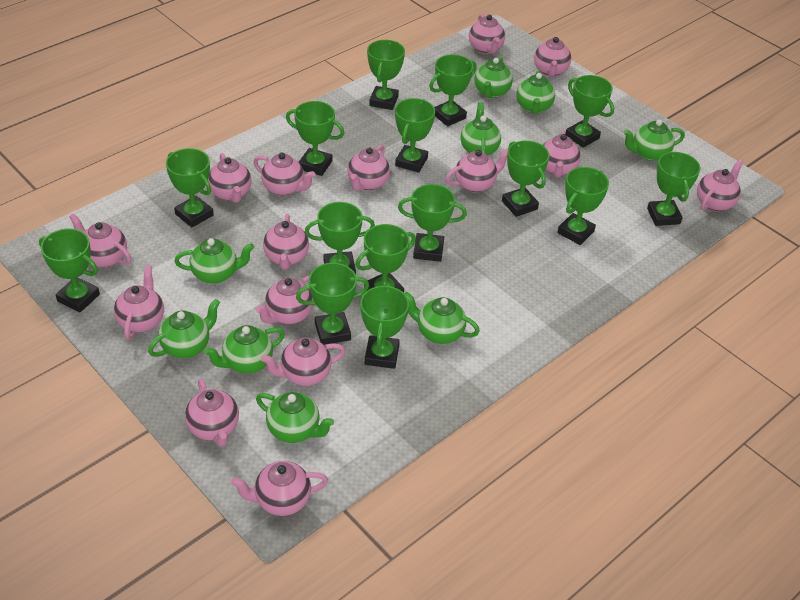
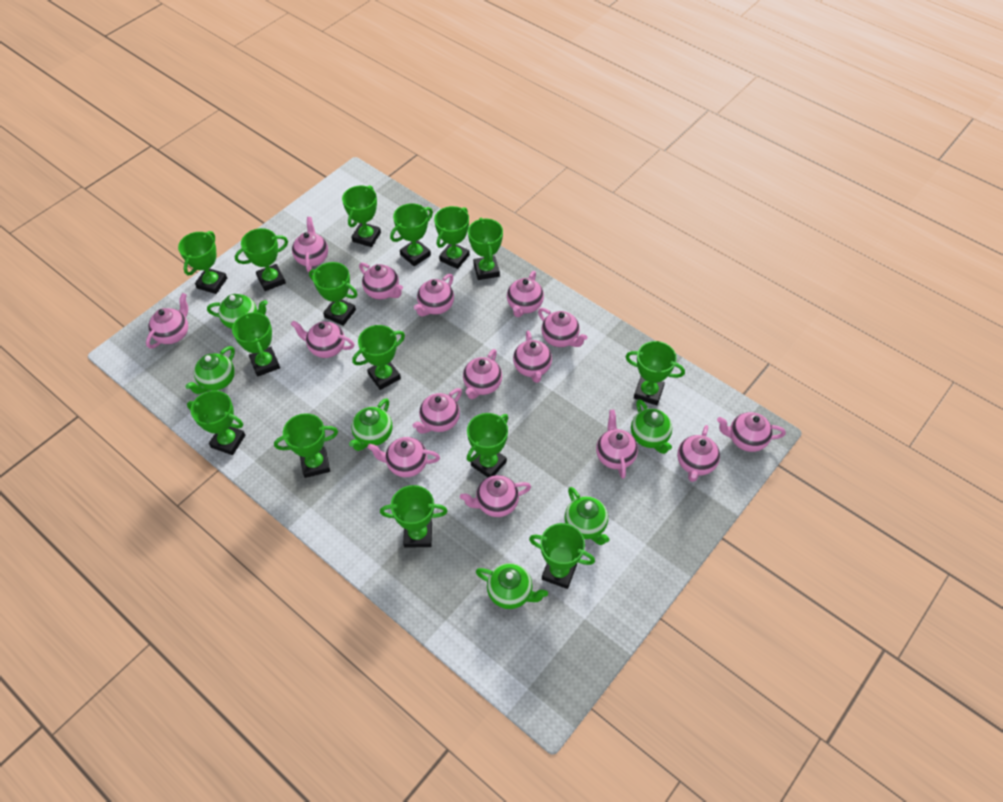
green teapot: [148,299,220,358] [174,238,254,284] [204,325,285,374] [256,392,334,443] [404,292,480,344] [461,102,501,156] [474,57,513,98] [516,71,555,114] [624,120,685,161] = 9 -> [185,346,235,394] [207,294,268,329] [349,398,392,451] [476,563,548,609] [565,487,609,545] [631,399,672,454] = 6

